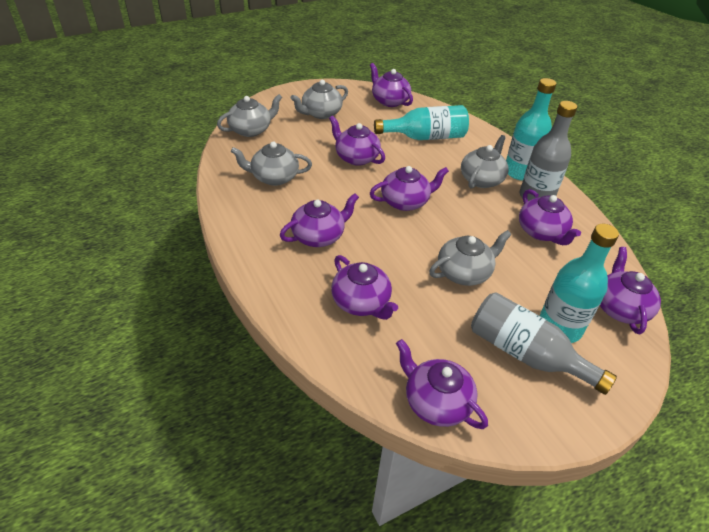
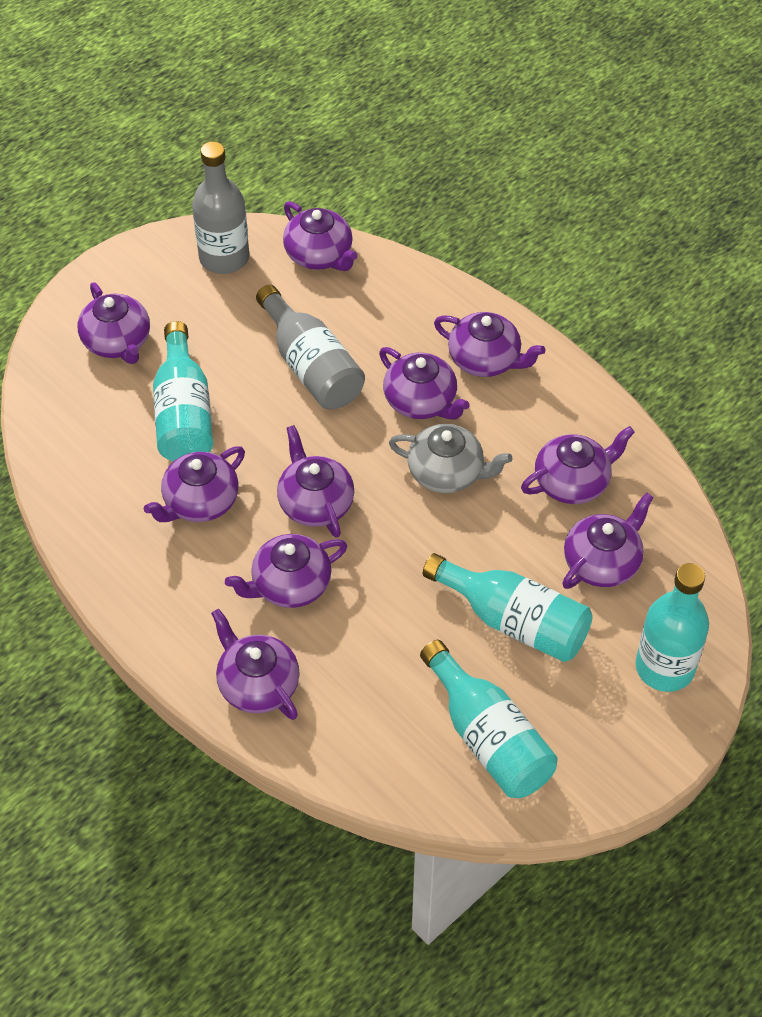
grey teapot: [217,94,282,137] [231,141,312,186] [290,80,348,119] [429,230,512,286] [461,135,509,188] = 5 -> [389,424,512,493] = 1
purple teapot: [280,193,359,247] [329,116,385,166] [331,255,398,320] [370,63,413,107] [370,166,449,211] [396,339,488,429] [519,189,581,245] [600,247,661,334] = 8 -> [77,282,150,364] [144,446,245,522] [211,609,300,720] [225,534,347,608] [277,425,354,538] [283,201,358,271] [379,347,470,419] [434,312,545,377] [521,426,635,504] [562,493,654,589] = 10
turquoise bottle: [374,105,469,140] [506,78,556,181] [539,224,619,343] = 3 -> [153,321,213,462] [420,640,558,798] [423,553,593,662] [636,563,709,692] = 4

